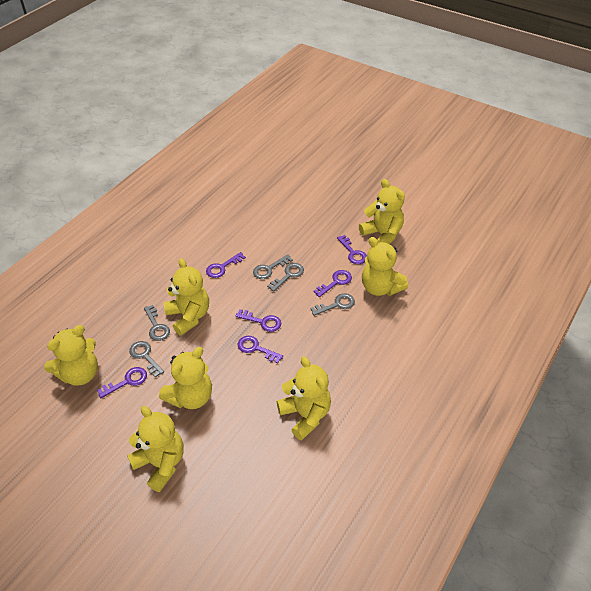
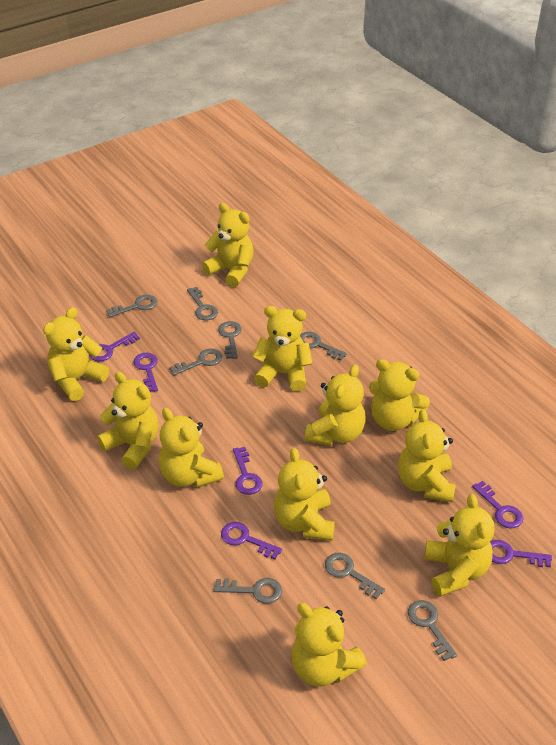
grey key: [129,341,164,377] [144,305,170,341] [253,254,293,279] [267,263,304,292] [310,293,355,316] = 5 -> [106,295,157,318] [169,349,222,376] [187,287,218,320] [214,578,282,604] [218,321,242,359] [300,332,347,361] [325,553,385,599] [408,600,457,661] = 8
yellow teddy bear: [44,325,98,386] [127,406,184,492] [159,347,212,409] [163,258,209,336] [277,356,331,440] [359,179,405,244] [362,237,408,296] = 7 -> [43,307,109,401] [97,372,159,470] [159,408,224,488] [202,203,254,287] [252,306,313,392] [274,448,335,541] [291,603,367,686] [305,365,365,446] [369,359,430,431] [398,409,456,502] [425,494,495,597] = 11

